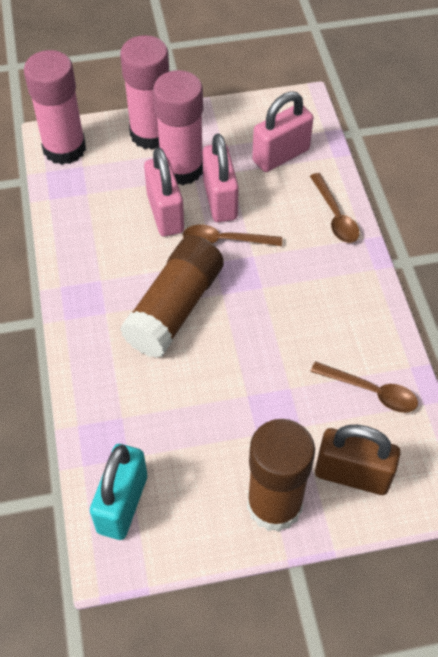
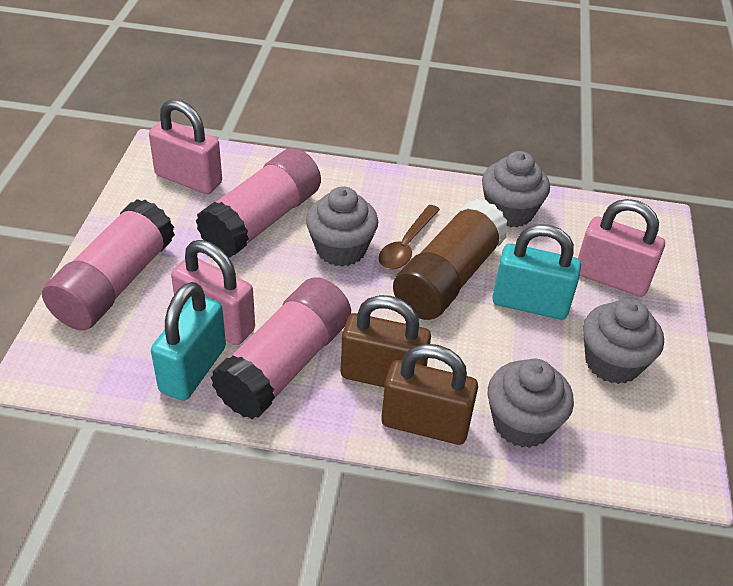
brown glue stick: [120,235,224,358] [247,419,315,532] = 2 -> [393,199,509,320] = 1
brown padlock: [315,425,400,495] = 1 -> [341,295,431,387] [381,344,478,445] = 2
brown spoon: [183,224,282,246] [310,173,359,243] [310,361,418,413] = 3 -> [378,205,440,270] = 1
grey cupcake: none = 0 -> [306,186,378,266] [482,151,550,227] [488,359,574,448] [583,299,664,384] = 4
turquoise padlock: [90,444,147,540] = 1 -> [151,282,226,401] [492,224,581,320] = 2

